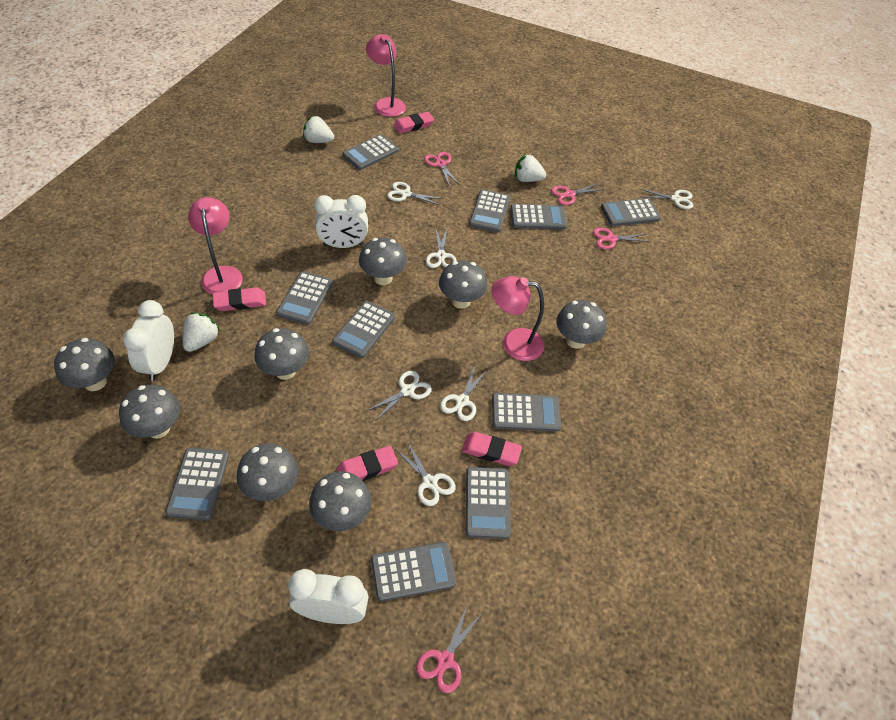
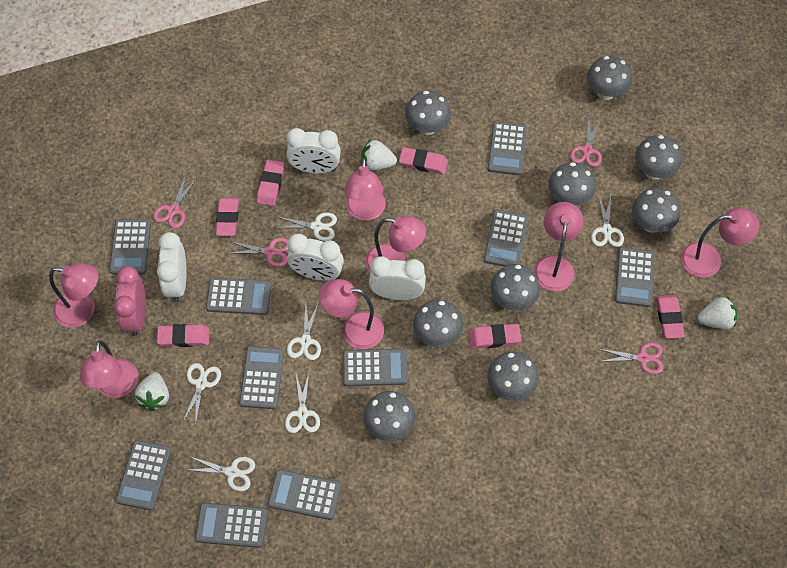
grey mushroom: [54,338,115,391] [119,385,180,439] [237,444,298,501] [254,328,309,380] [309,471,371,531] [359,238,407,285] [439,260,487,309] [556,300,606,349] = 8 -> [364,391,415,441] [405,91,451,135] [413,300,463,347] [487,352,539,401] [491,264,540,311] [548,162,596,206] [587,56,632,100] [632,188,680,233] [635,135,682,180] = 9
pink clock: none = 0 -> [114,266,146,336] = 1
pink eraser: [213,287,266,311] [337,446,398,481] [393,112,434,134] [462,432,522,466] = 4 -> [157,324,209,347] [216,197,239,236] [257,160,284,206] [399,147,448,174] [468,324,521,349] [656,295,685,338] = 6
pink lamp: [188,197,243,295] [366,34,406,117] [491,276,545,361] = 3 -> [49,263,98,328] [80,340,138,398] [319,279,384,349] [344,158,386,221] [365,216,426,272] [534,202,583,291] [681,208,760,278] = 7
white clock: [123,300,174,381] [288,569,369,624] [314,195,368,248] = 3 -> [157,232,186,302] [287,128,341,174] [287,234,344,281] [369,256,426,300] = 4

